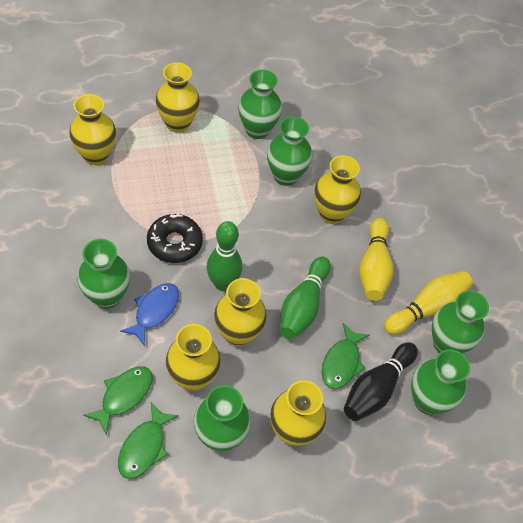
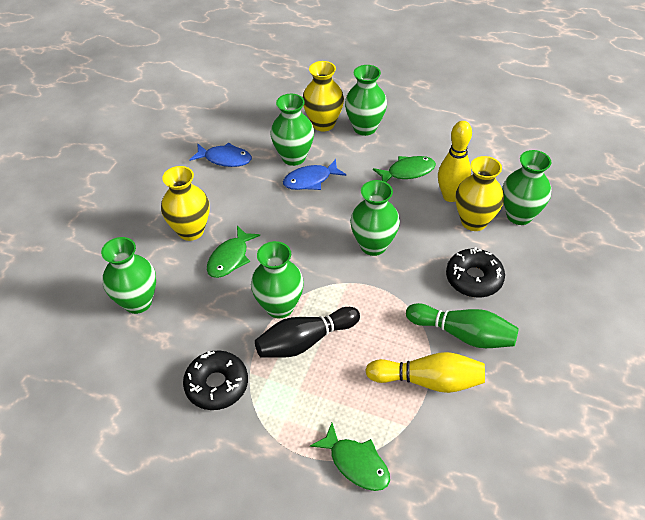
black donut: [147,214,203,263] = 1 -> [183,350,248,410] [446,247,505,298] = 2
blue fish: [120,283,179,346] = 1 -> [189,142,252,167] [283,159,346,190] = 2
green bowling pin: [207,221,242,291] [280,256,331,339] = 2 -> [406,303,519,348] = 1
yellow vase: [69,94,116,165] [155,62,200,133] [166,324,221,391] [214,278,267,346] [270,380,326,446] [314,155,361,224] = 6 -> [161,166,209,241] [303,61,344,132] [455,156,504,231] = 3

